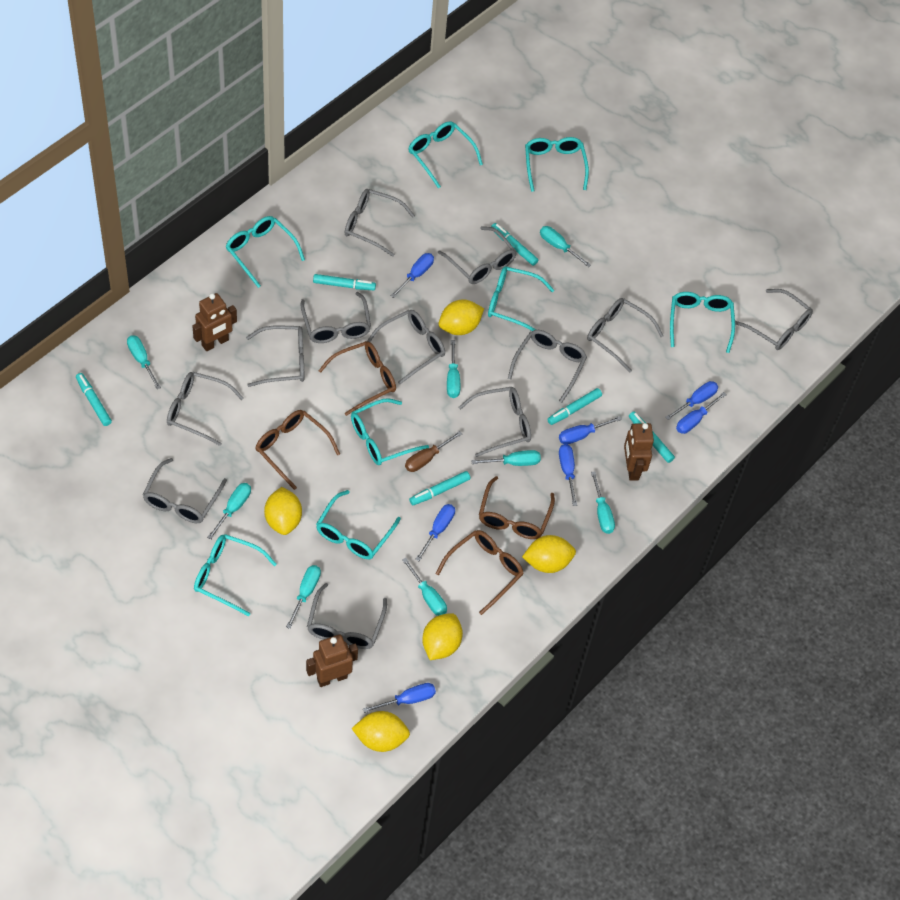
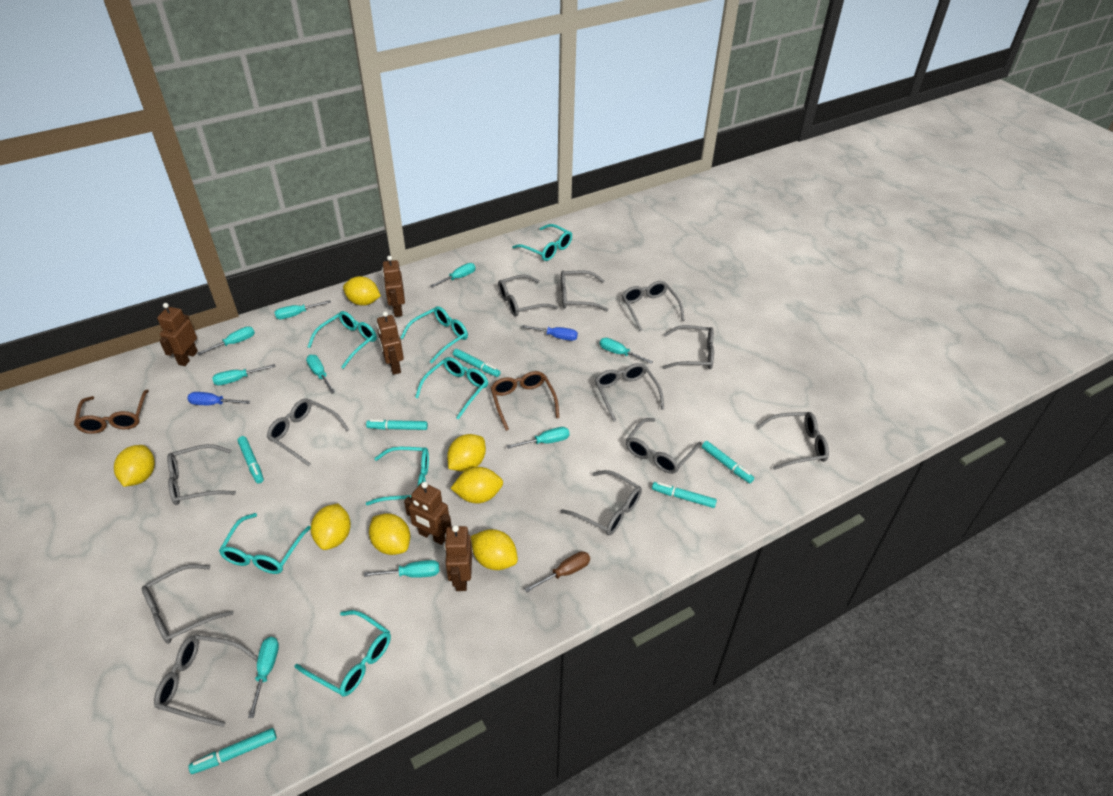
blue screwdriver: [363,683,436,713] [391,253,434,298] [415,504,455,561] [559,416,622,444] [559,444,577,506] [665,381,718,420] [676,392,727,434] = 7 -> [187,392,250,405] [522,325,578,341] = 2
brown glasses: [256,410,340,490] [318,341,396,416] [435,530,524,615] [479,476,555,539] = 4 -> [74,389,149,434] [491,371,559,431] = 2
brown robot: [192,293,237,351] [306,635,358,687] [624,423,654,481] = 3 -> [157,303,198,366] [377,311,404,375] [382,256,405,317] [404,482,452,545] [444,525,472,591] = 5
turquoise glasses: [194,534,277,616] [226,216,305,288] [316,490,401,559] [351,398,429,465] [408,121,483,188] [488,267,554,331] [525,137,589,192] [670,292,735,353] = 8 -> [219,513,311,574] [294,610,391,697] [307,311,377,369] [366,447,429,505] [400,306,468,364] [415,357,488,420] [512,224,572,261] = 7
turquoise screwdriver: [127,335,161,389] [207,483,251,540] [286,565,321,629] [402,558,447,616] [447,340,460,398] [471,450,541,466] [540,226,591,268] [591,471,615,534] = 8 -> [197,326,255,355] [212,364,275,385] [248,637,279,718] [274,300,331,319] [306,355,335,393] [364,560,439,578] [430,263,476,287] [507,427,570,449] [600,338,653,364] = 9
yellow lemon: [264,487,302,535] [351,711,410,752] [422,613,463,660] [439,300,484,335] [522,535,576,573] = 5 -> [114,445,155,487] [311,504,351,550] [343,276,381,306] [369,513,410,555] [447,434,486,472] [450,467,503,504] [471,529,518,570] = 7

